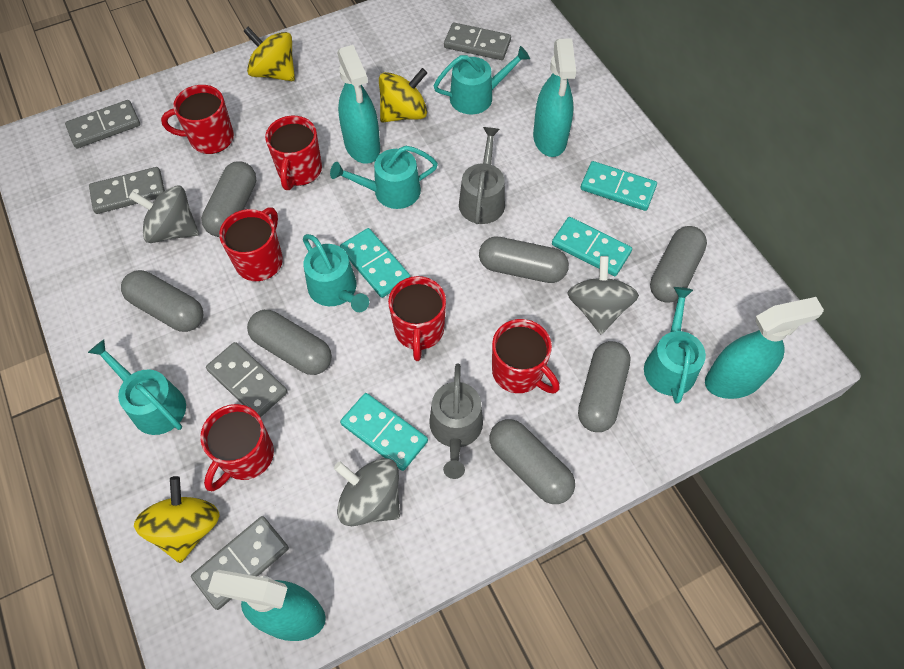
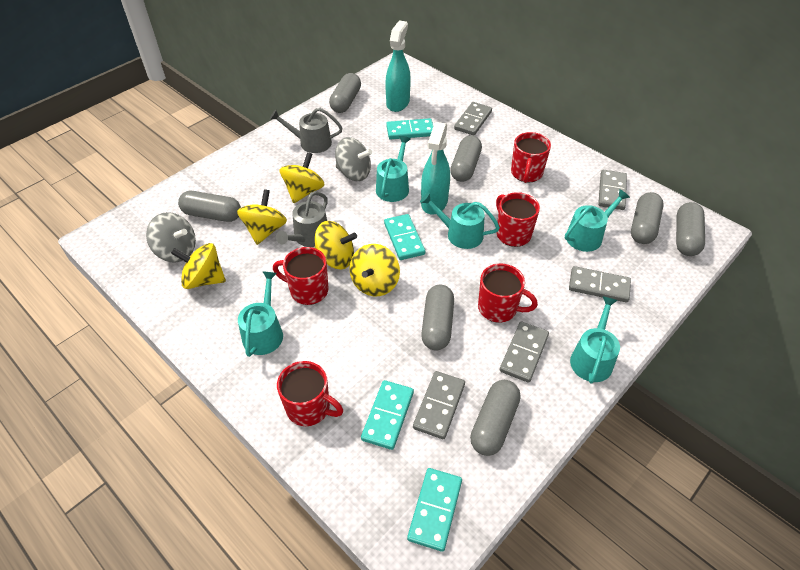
grey spinning top: [128,185,199,243] [334,458,400,526] [568,256,639,334] = 3 -> [146,212,196,262] [335,137,372,181] = 2
red mug: [161,85,234,154] [200,404,274,491] [219,207,283,281] [265,116,322,190] [388,276,446,361] [492,319,560,393] = 6 -> [273,247,328,305] [277,361,343,426] [478,264,538,322] [496,192,540,247] [511,132,551,183] = 5
turquoise spray bottle: [208,570,326,641] [337,45,380,164] [533,38,576,157] [705,297,824,399] = 4 -> [385,20,411,112] [421,122,450,215] = 2
yellow spinning top: [134,476,220,563] [243,27,295,81] [379,68,427,122] = 3 -> [171,243,226,289] [237,189,287,245] [279,152,324,203] [315,221,357,269] [349,244,400,296] = 5

